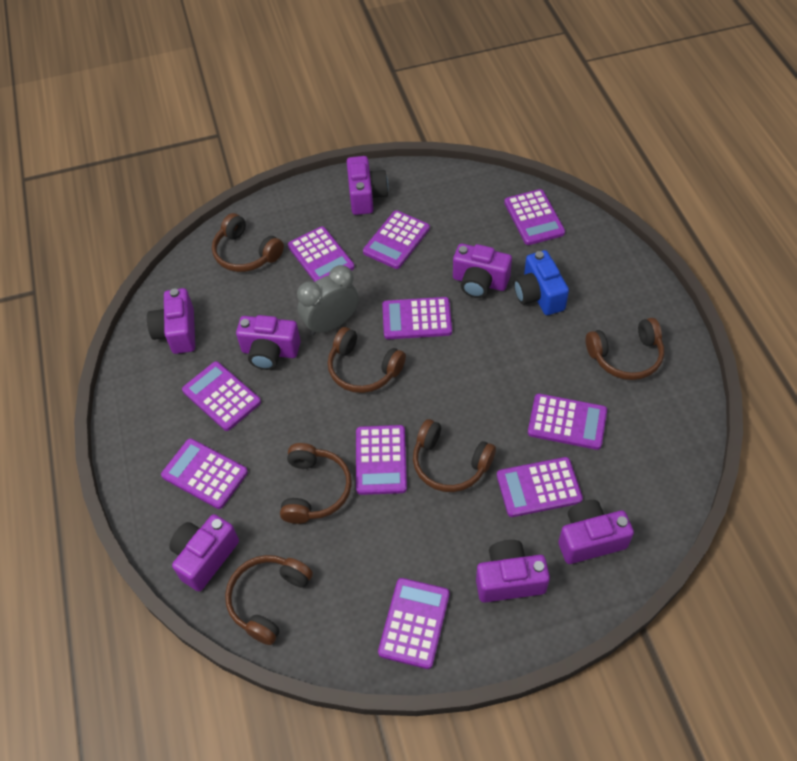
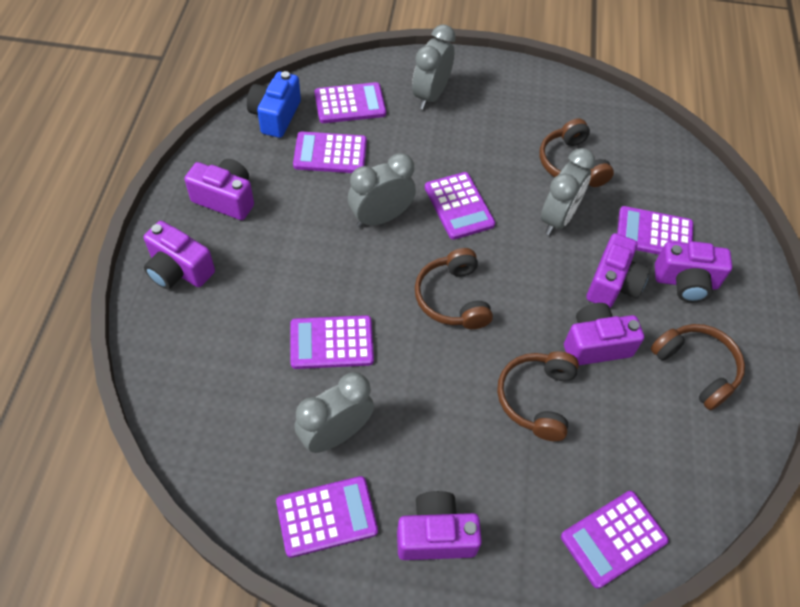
brown headphones: [212,213,284,272] [225,555,313,645] [280,443,352,524] [328,327,406,393] [413,419,496,492] [586,318,664,380] = 6 -> [415,248,493,329] [497,351,579,441] [540,118,614,187] [651,324,745,410] = 4
grey clock: [297,265,359,336] = 1 -> [294,372,374,453] [348,153,416,228] [412,24,456,110] [541,148,595,235] = 4
purple calculator: [161,439,248,509] [182,361,261,431] [288,226,354,282] [356,425,407,495] [363,210,430,269] [378,578,450,669] [382,297,452,339] [497,457,583,517] [504,189,565,245] [528,394,607,450] = 10 -> [276,476,378,558] [290,315,374,369] [293,132,367,173] [315,82,386,123] [425,172,495,240] [561,491,669,589] [617,206,693,255] = 7
purple camera: [147,288,195,354] [169,514,239,591] [236,315,301,370] [347,156,388,215] [453,243,512,298] [476,540,550,603] [558,500,634,564] = 7 -> [144,221,215,289] [184,159,254,220] [397,491,482,560] [564,303,644,365] [586,233,650,308] [655,241,732,302] = 6

